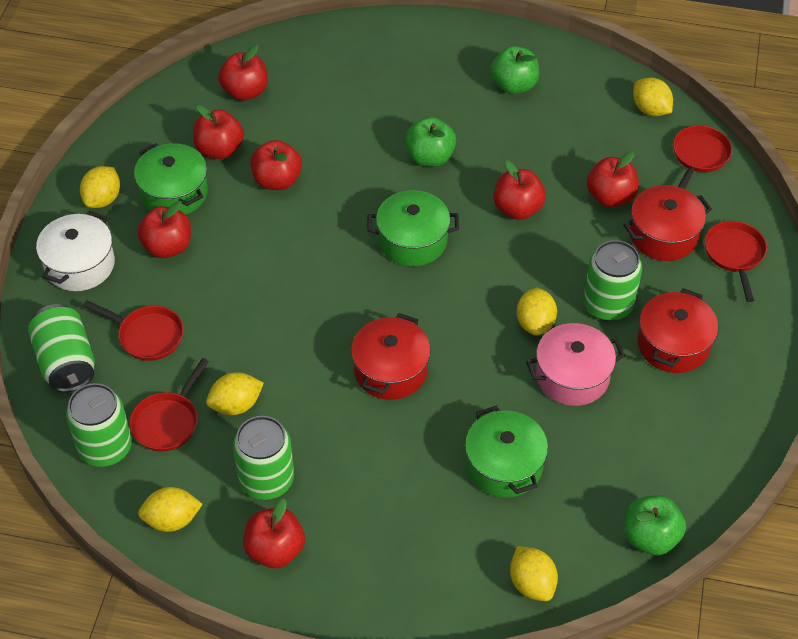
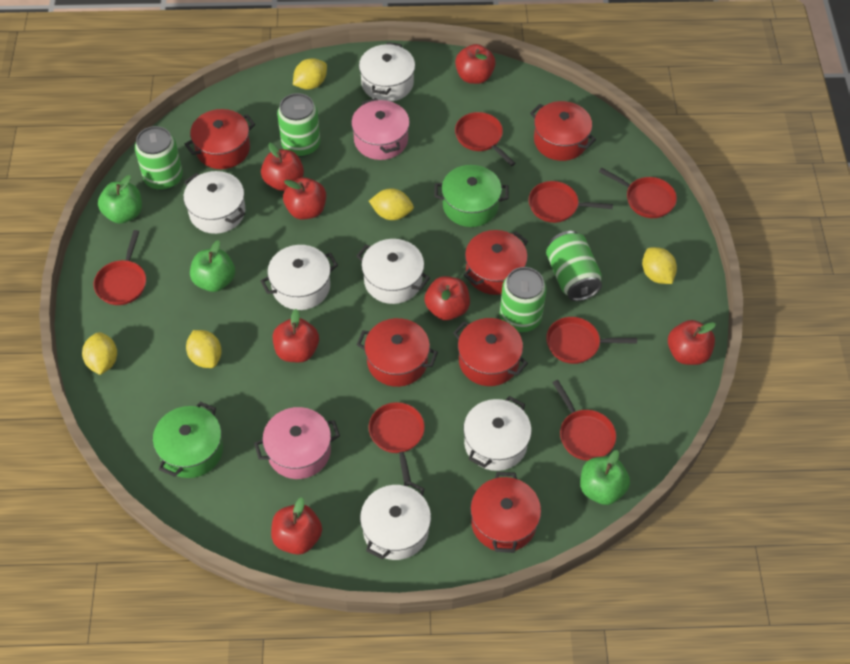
green pot: [134,143,208,215] [367,190,459,266] [465,406,548,498] = 3 -> [153,402,223,478] [434,165,509,227] = 2
pink pot: [526,323,625,406] = 1 -> [254,407,340,479] [351,98,410,160] = 2
red pan: [83,300,184,361] [130,358,209,452] [673,125,732,189] [704,221,767,302] = 4 -> [93,230,146,305] [369,402,425,486] [455,112,516,166] [529,181,613,223] [546,317,637,364] [552,380,616,461] [599,168,677,218] = 7
red pot: [351,313,431,400] [623,185,712,261] [638,288,718,373] = 3 -> [185,109,255,169] [357,318,438,387] [453,318,528,386] [464,230,528,295] [470,472,541,553] [530,101,596,161] = 6
white pot: [36,211,115,291] = 1 -> [183,171,245,234] [260,245,338,310] [356,239,430,304] [359,42,415,102] [360,480,431,560] [463,396,531,471] = 6
yellow lemon: [80,166,120,208] [138,487,202,532] [206,372,264,415] [510,546,558,601] [516,287,557,336] [633,78,673,116] = 6 -> [82,332,117,375] [186,330,222,368] [293,58,327,90] [369,188,414,220] [642,247,677,284] = 5

